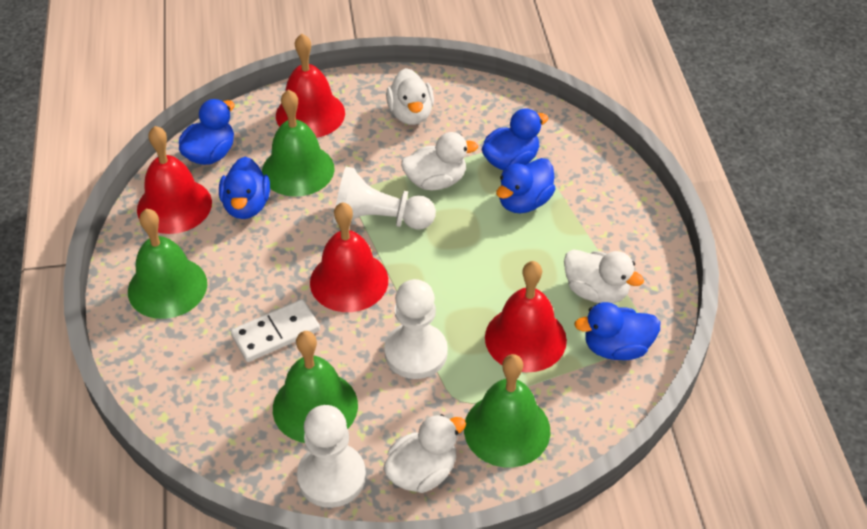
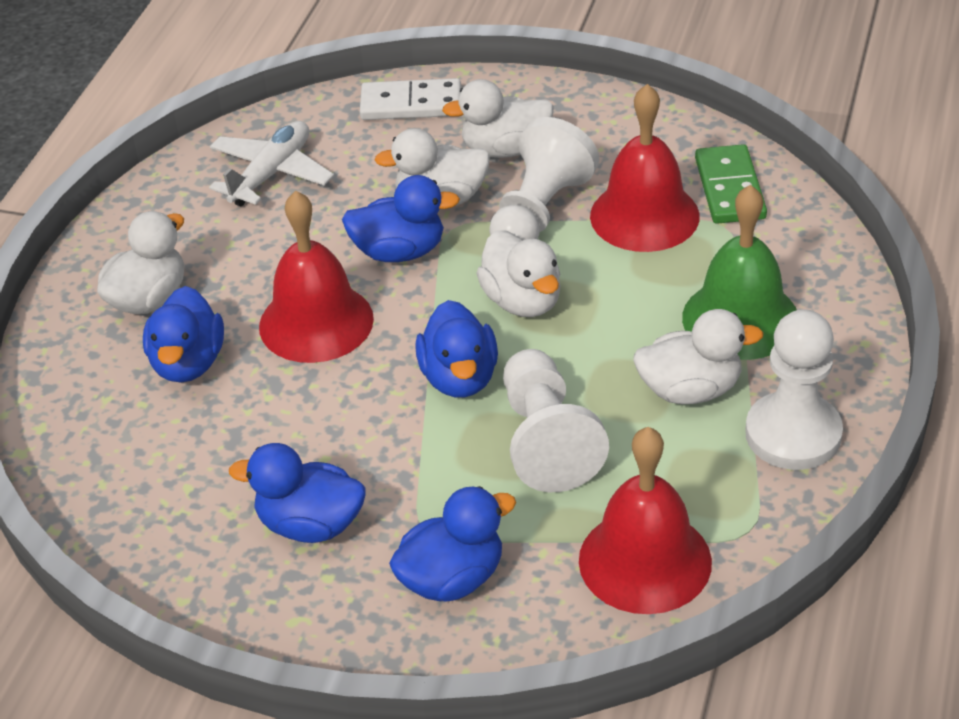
green bell: [128,209,207,319] [262,90,335,197] [273,331,358,443] [464,354,551,468] = 4 -> [682,184,797,360] = 1
green domino: none = 0 -> [695,144,767,224] = 1
red bell: [137,126,212,234] [276,34,345,138] [310,202,388,312] [485,261,567,372] = 4 -> [259,191,374,363] [579,427,712,614] [590,84,700,252] = 3
white duck: [383,414,466,493] [386,68,434,125] [401,132,478,190] [564,249,644,303] = 4 -> [97,211,185,314] [374,128,490,206] [442,79,554,158] [476,230,561,317] [633,309,763,404] = 5
white plane: none = 0 -> [209,121,334,206] = 1

